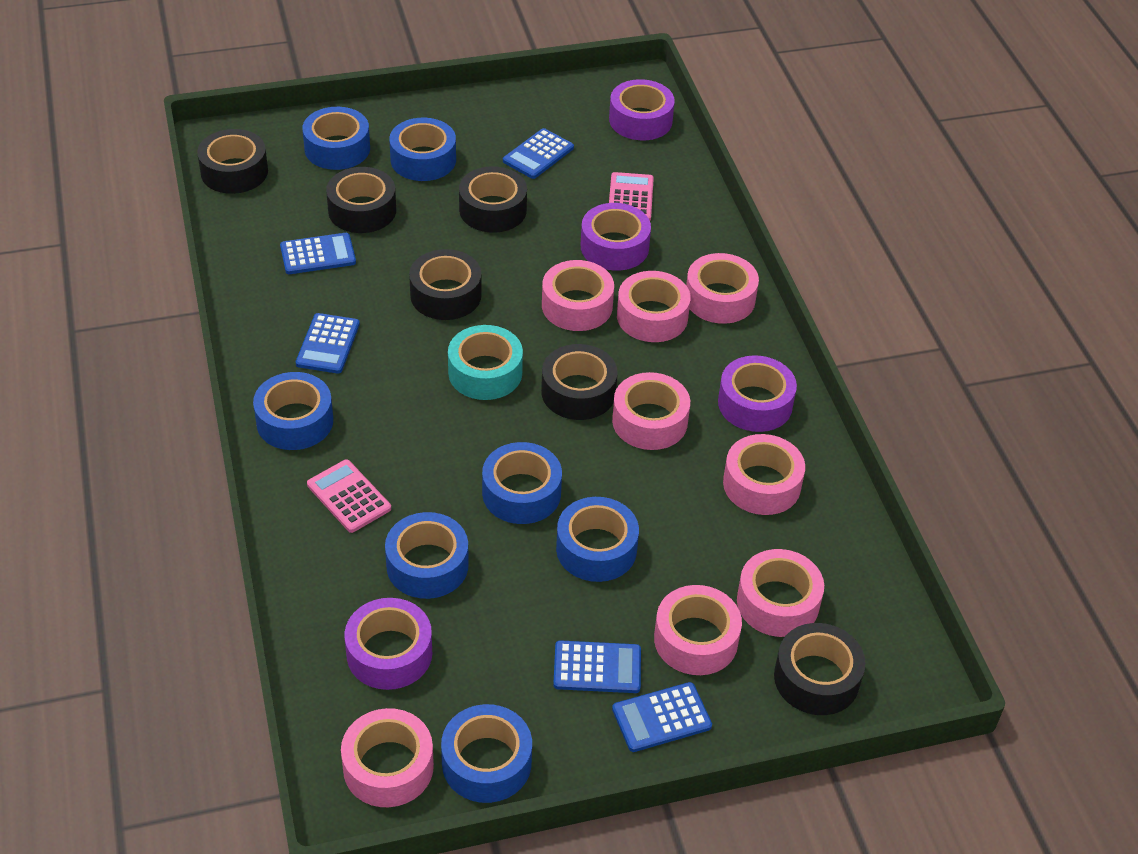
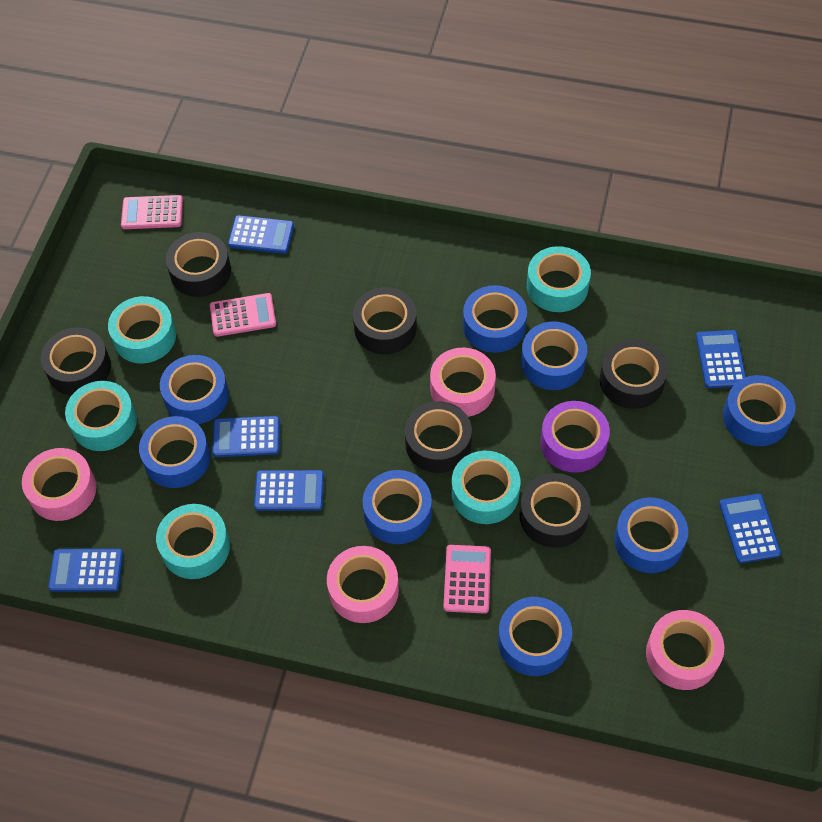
blue calculator: [280,233,356,274] [296,313,360,374] [503,128,574,179] [553,640,641,693] [612,682,712,752] = 5 -> [48,549,123,592] [212,416,280,457] [228,215,294,254] [254,470,324,511] [696,330,746,388] [719,494,781,563] = 6
blue tape: [253,372,333,450] [302,107,370,170] [385,512,469,599] [389,118,456,181] [441,704,532,803] [482,442,562,524] [556,497,639,582] = 7 -> [139,416,210,488] [160,355,229,424] [362,470,432,544] [463,285,527,353] [498,597,572,676] [521,322,587,390] [614,497,688,573] [723,375,796,446] = 8
pink calculator: [307,459,391,533] [609,172,654,221] = 2 -> [121,195,183,229] [210,293,276,337] [443,545,491,614] = 3
pink tape: [341,708,434,807] [542,260,614,331] [612,372,690,450] [617,271,691,342] [654,585,742,675] [686,253,759,324] [723,434,805,515] [737,549,824,637] = 8 -> [22,448,96,521] [327,546,399,623] [430,348,496,417] [646,610,724,690] = 4
purple tape: [344,598,432,690] [581,203,651,271] [609,79,675,140] [718,355,797,432] = 4 -> [540,401,610,473] = 1
turquoise tape: [448,325,523,400] = 1 -> [65,381,137,451] [108,296,176,363] [156,504,230,579] [452,451,520,524] [527,246,591,312] = 5

